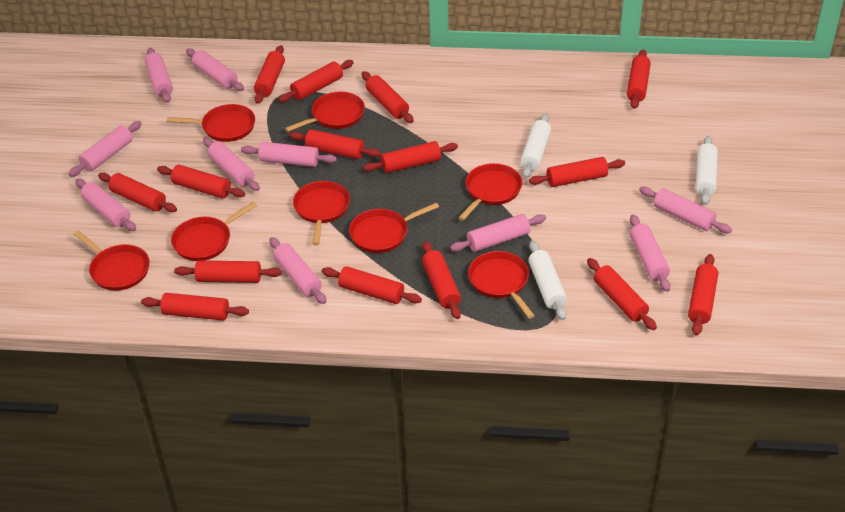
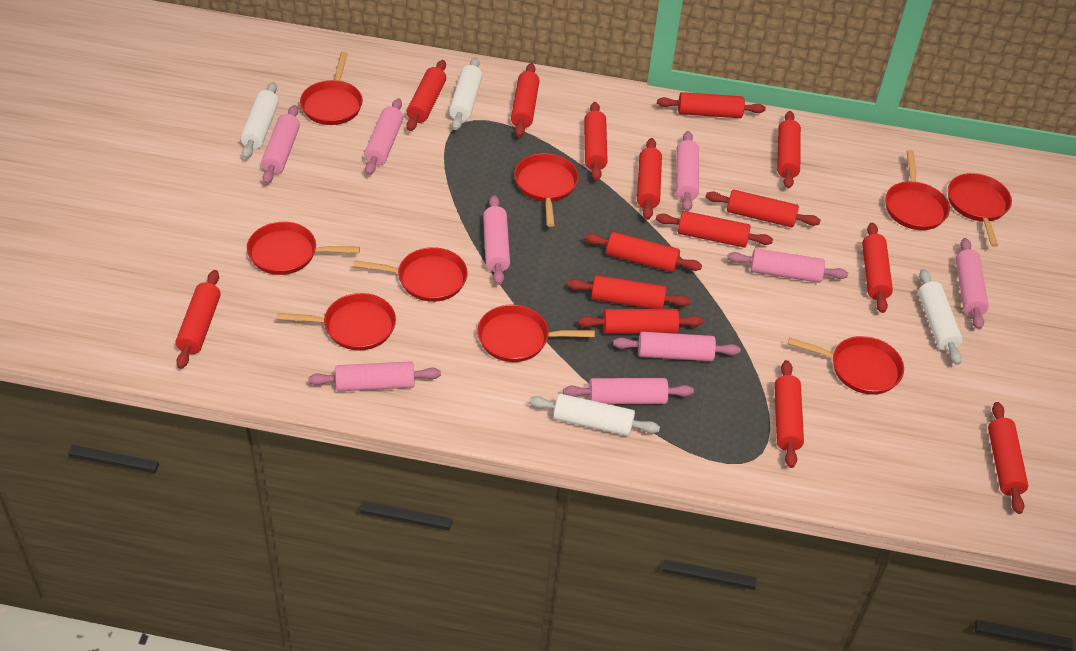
pink rolling pin: [69,121,142,177] [75,179,136,231] [145,48,173,103] [186,49,244,91] [203,138,260,191] [241,142,337,167] [269,237,326,304] [450,214,546,252] [630,215,670,292] [639,186,732,233] = 10 -> [261,105,300,184] [308,361,441,391] [364,98,403,175] [483,195,510,285] [563,378,694,404] [613,332,741,361] [676,131,699,212] [727,248,848,283] [956,238,989,329] = 9
red pan: [73,231,150,291] [167,104,255,142] [171,202,257,261] [285,92,365,132] [293,181,350,245] [349,202,439,253] [458,163,522,221] [468,251,535,319] = 8 -> [247,222,360,275] [277,293,396,350] [300,52,363,125] [353,247,467,302] [477,305,595,362] [514,153,579,227] [788,336,904,395] [885,150,950,230] [948,173,1012,247] = 9
white rolling pin: [520,113,551,178] [528,240,567,320] [696,136,718,205] = 3 -> [241,82,279,159] [449,57,482,130] [529,394,660,436] [918,269,963,365] = 4

